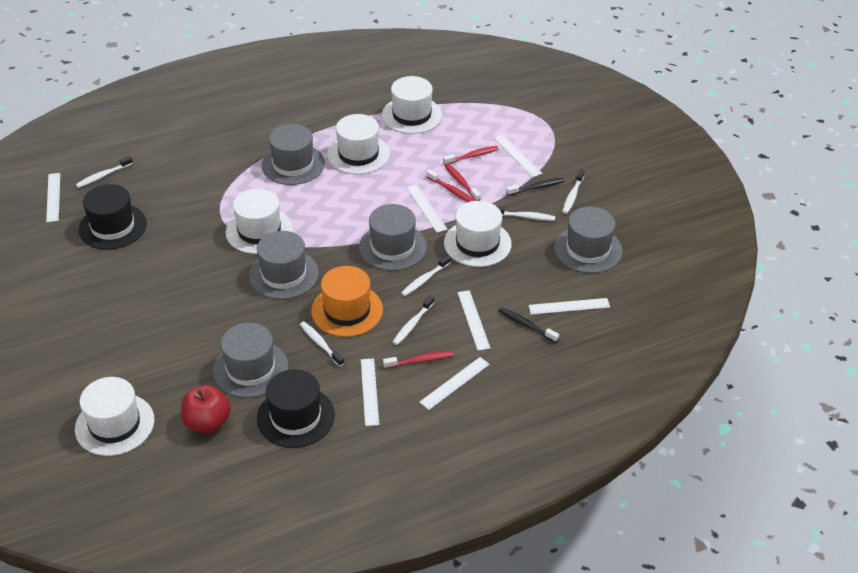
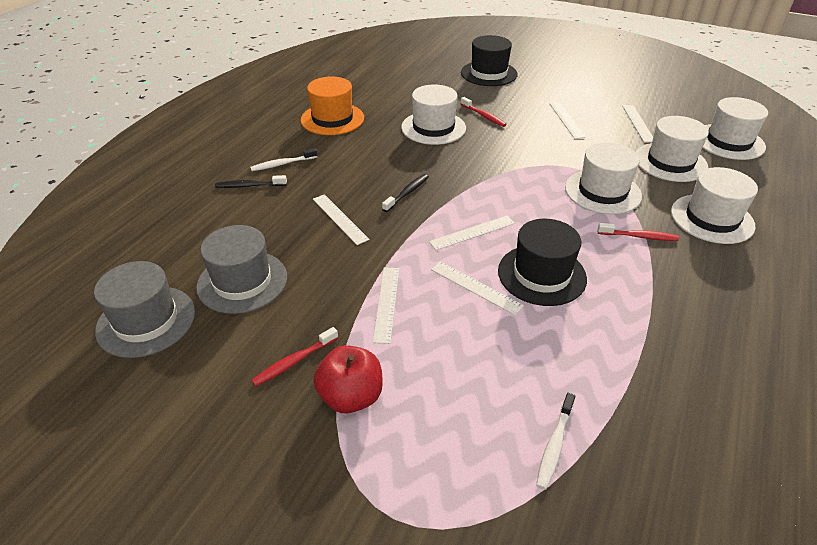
grey hat: [213,323,289,398] [249,231,319,299] [261,124,325,185] [359,204,427,271] [554,207,623,273] = 5 -> [94,261,195,358] [196,225,287,314] = 2
red toothbrush: [383,351,453,369] [426,169,475,202] [443,146,499,165] [445,164,481,201] = 4 -> [251,327,338,386] [461,97,507,127] [598,223,679,241] = 3
white ruler: [46,173,60,222] [361,358,379,426] [406,184,448,233] [419,357,490,410] [457,290,490,351] [494,135,542,177] [528,298,610,315] = 7 -> [313,194,369,245] [373,267,399,344] [429,216,515,250] [431,261,524,315] [549,102,586,139] [622,105,653,142] = 6
white toothbrush: [76,156,133,188] [300,321,344,367] [393,295,434,345] [401,255,451,296] [496,206,555,221] [562,170,585,214] = 6 -> [250,148,317,171] [536,393,575,490] = 2

